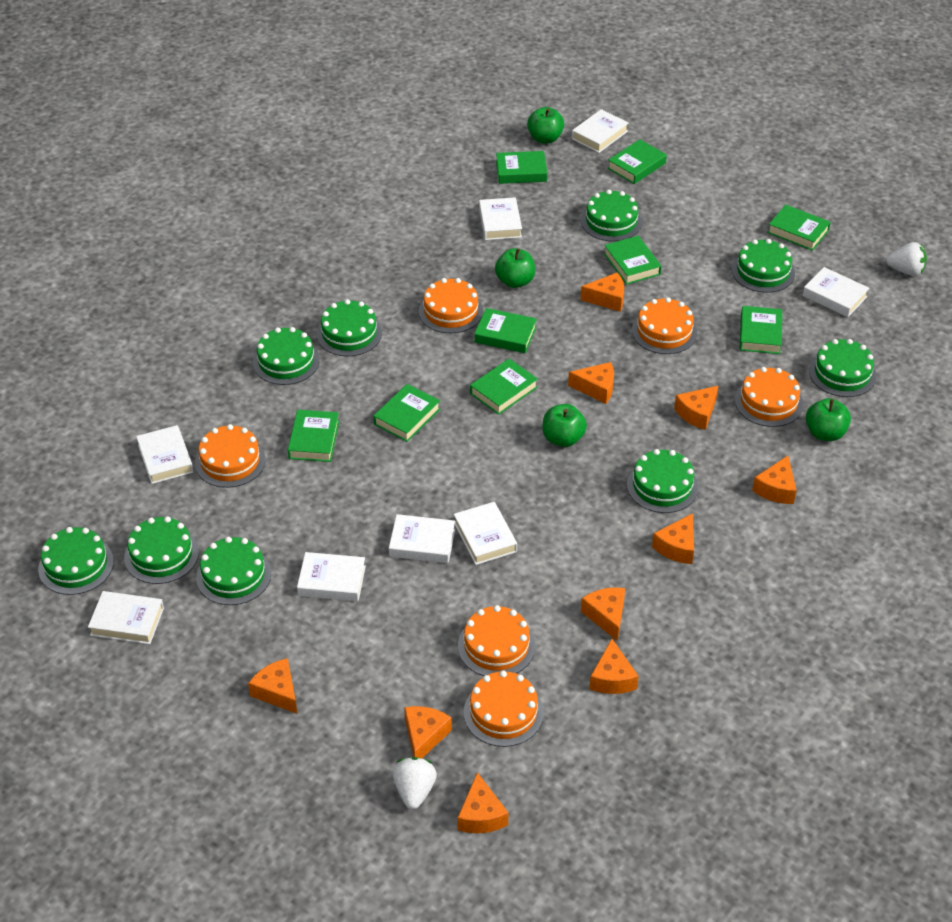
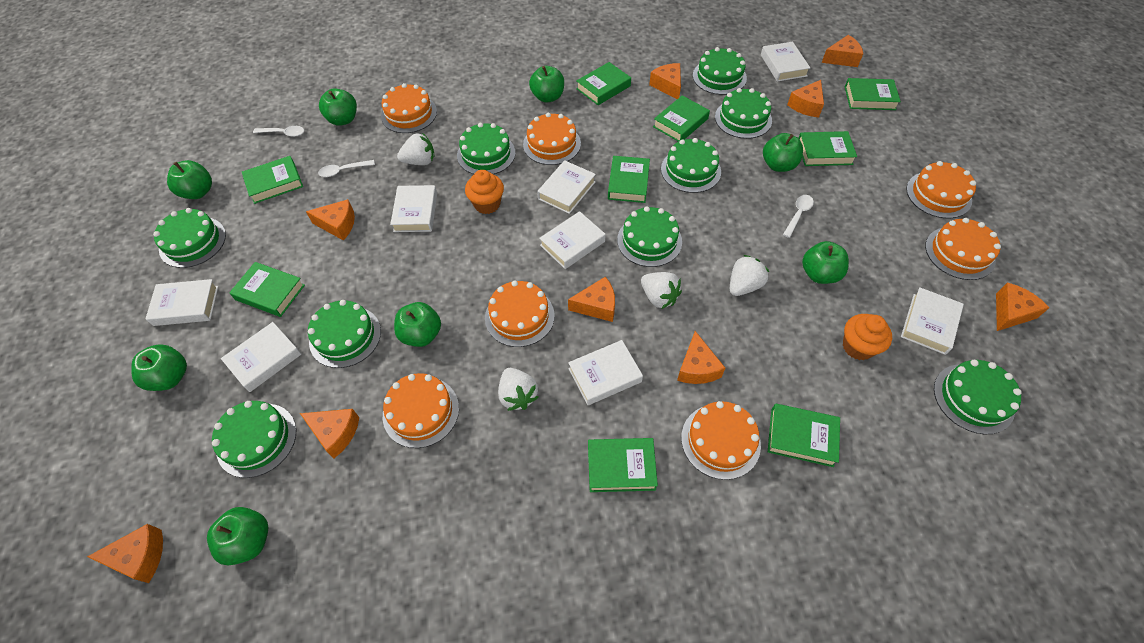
green apple: [495,248,535,288] [527,107,564,144] [543,404,587,447] [806,398,851,441] = 4 -> [131,344,187,391] [167,160,212,199] [207,507,268,565] [319,88,357,126] [394,302,441,347] [529,66,564,102] [763,133,803,172] [802,241,849,284] = 8
orange cake: [195,424,266,488] [419,278,483,333] [458,605,535,676] [464,671,544,747] [632,297,697,354] [735,367,803,427] = 6 -> [381,83,437,133] [383,373,459,448] [485,280,555,347] [523,113,581,165] [681,401,761,480] [906,161,976,218] [925,218,1001,280] = 7
orange cheese: [248,658,297,714] [404,706,452,758] [457,772,509,833] [568,362,614,404] [580,272,624,312] [581,587,625,641] [589,639,639,694] [652,513,694,564] [674,386,718,430] [752,456,797,504] = 10 -> [87,524,163,583] [300,409,359,458] [306,199,355,240] [568,277,615,322] [649,63,681,99] [677,331,725,384] [787,80,824,117] [821,35,863,67] [996,283,1050,331] = 9
orange cupcake: none = 0 -> [465,170,504,214] [843,314,892,360] = 2
white spoon: none = 0 -> [253,126,304,137] [318,160,375,177] [783,195,814,238] = 3
white strawberry: [393,757,437,809] [886,242,927,276] = 2 -> [397,133,435,165] [498,368,539,411] [641,272,682,309] [730,255,769,296] = 4

